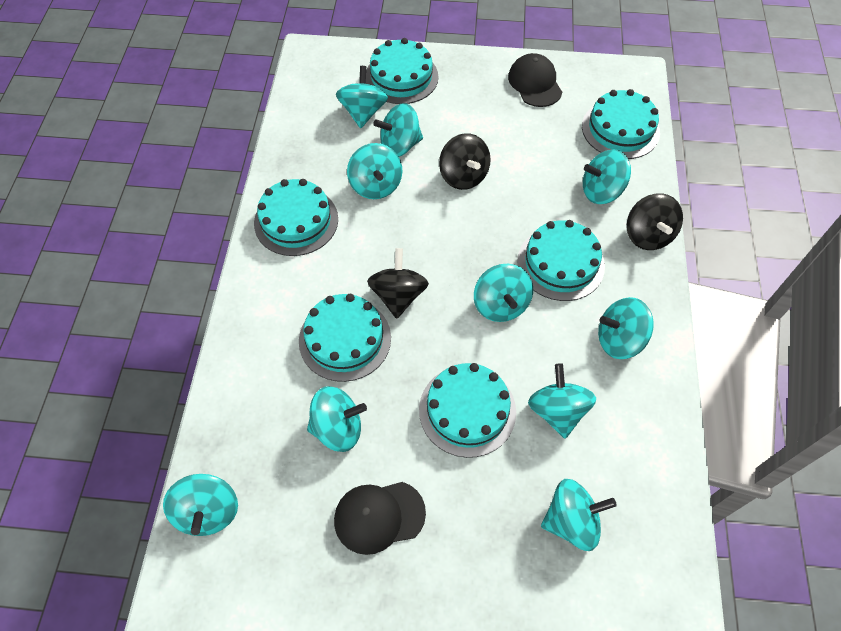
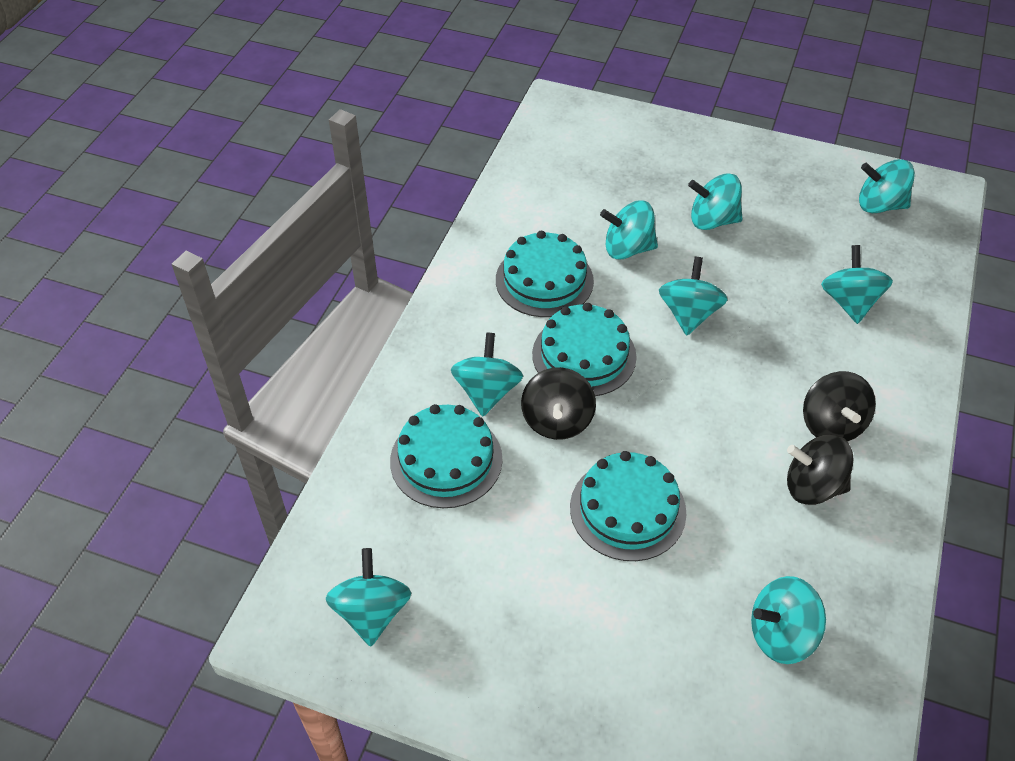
black cap: [334,482,426,555] [508,53,562,107] = 2 -> none = 0
turquoise cake: [254,179,338,256] [299,294,391,382] [366,38,439,104] [419,363,516,458] [517,220,605,301] [582,89,660,159] = 6 -> [390,404,503,508] [496,231,594,317] [532,303,637,396] [570,451,686,561] = 4
turquoise spinning top: [163,474,238,536] [307,386,367,452] [336,66,388,128] [347,143,402,199] [373,103,423,157] [474,264,533,322] [528,363,596,439] [541,479,617,551] [583,149,631,204] [598,297,654,359] = 10 -> [326,548,411,647] [451,332,523,416] [600,200,658,260] [659,257,728,336] [688,173,743,230] [751,576,826,664] [821,245,893,324] [859,159,915,213] = 8

